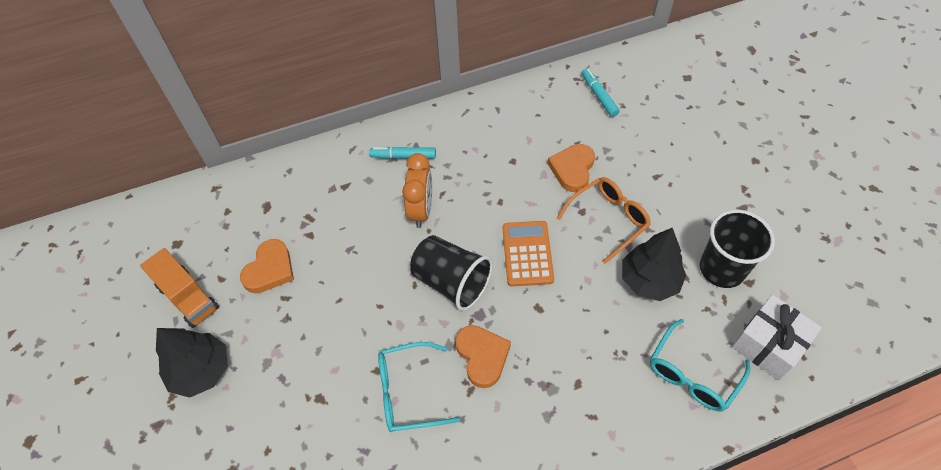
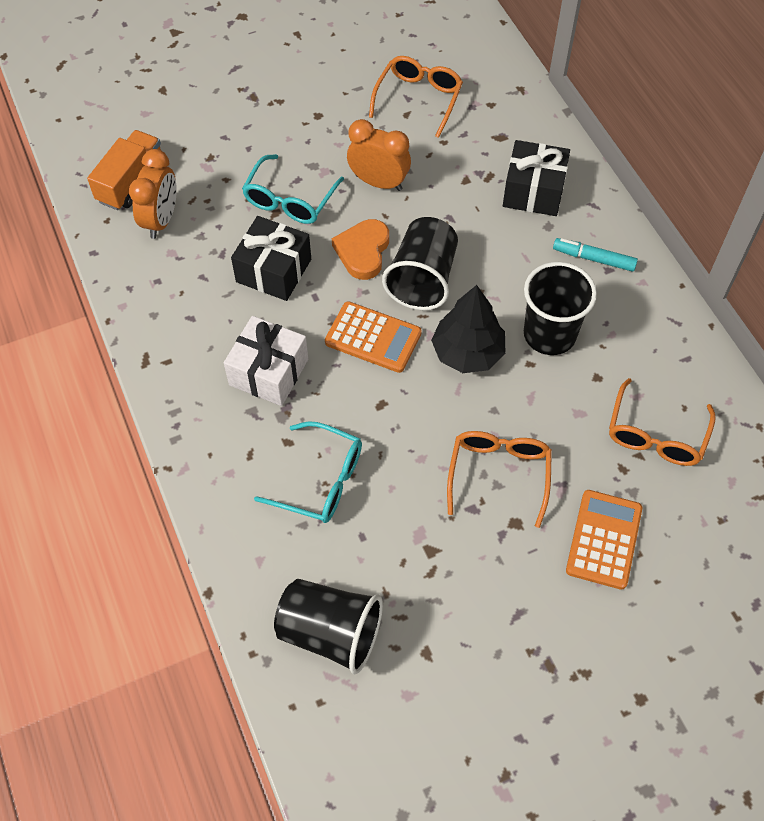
black cup: [410,235,493,311] [700,210,775,288] = 2 -> [274,579,383,674] [382,217,458,310] [524,262,597,355] = 3
black gift: none = 0 -> [231,216,311,301] [503,140,570,216] = 2
black tree: [156,328,228,398] [622,228,686,301] = 2 -> [431,285,506,373] = 1
orange calculator: [503,221,554,287] = 1 -> [325,301,422,373] [566,490,642,590] = 2
orange clock: [402,153,432,228] = 1 -> [129,149,177,239] [347,119,411,191] = 2
orange glasses: [557,177,651,264] = 1 -> [369,56,463,138] [447,431,552,528] [609,378,716,466] = 3
orange heart: [240,239,294,293] [455,325,511,388] [548,144,595,192] = 3 -> [332,219,389,280] = 1
turquoise marker: [369,147,436,159] [582,68,620,117] = 2 -> [553,238,638,272] = 1

